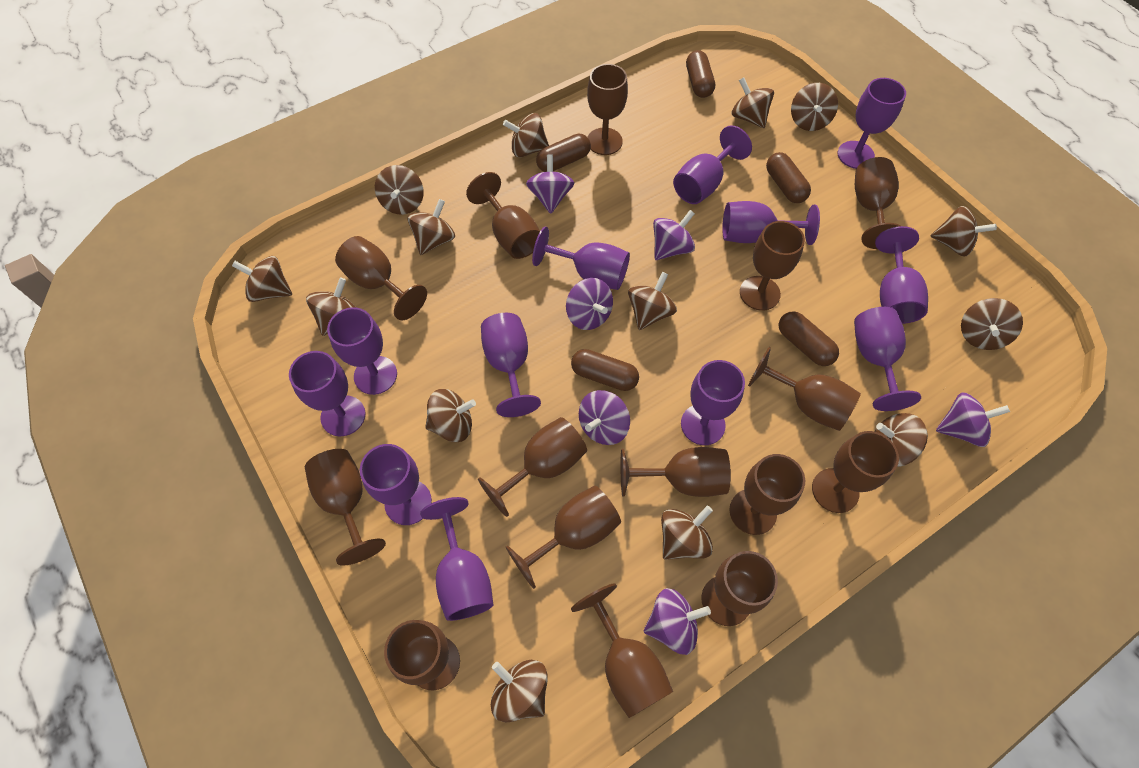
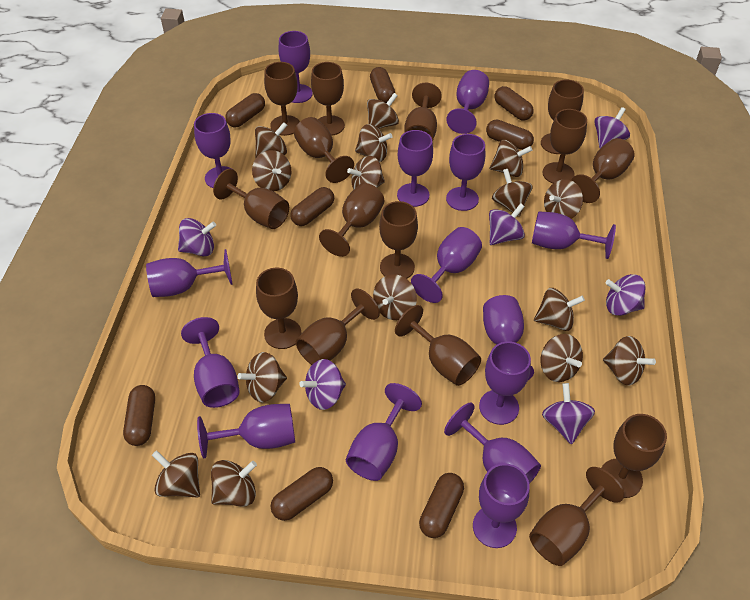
brown capsule: [536,134,591,172] [571,349,639,391] [686,50,715,98] [766,152,811,203] [779,311,839,366] = 5 -> [123,385,155,446] [225,93,265,127] [271,467,333,521] [291,187,334,226] [370,67,395,103] [419,473,464,538] [486,120,534,150] [495,86,534,121] = 8
brown spinning top: [232,256,292,302] [306,278,356,336] [375,165,424,215] [408,199,455,255] [425,389,476,442] [491,660,548,722] [503,113,549,157] [628,272,677,330] [661,506,713,560] [732,78,774,128] [791,83,838,131] [874,413,928,467] [931,206,997,257] [961,298,1023,350] = 14 -> [152,450,200,498] [211,460,257,507] [238,352,287,403] [252,150,291,192] [255,122,288,158] [347,156,385,189] [355,124,393,162] [367,93,399,129] [373,274,417,320] [490,140,532,177] [492,169,533,217] [534,288,585,331] [540,334,583,382] [544,179,583,219] [603,336,656,385] = 15
purple goblet: [289,351,365,436] [327,307,397,395] [360,444,432,525] [420,497,493,621] [481,313,541,417] [532,227,630,290] [673,125,752,204] [681,360,745,445] [722,201,820,245] [838,78,906,169] [854,307,921,411] [875,226,928,324] = 12 -> [146,249,233,297] [181,317,240,408] [194,113,232,188] [197,404,295,458] [278,31,313,103] [346,383,422,481] [397,130,433,207] [411,227,482,303] [444,402,541,484] [446,70,489,134] [446,134,485,211] [473,463,530,548] [479,341,531,425] [483,295,534,380] [532,211,616,259] = 15

